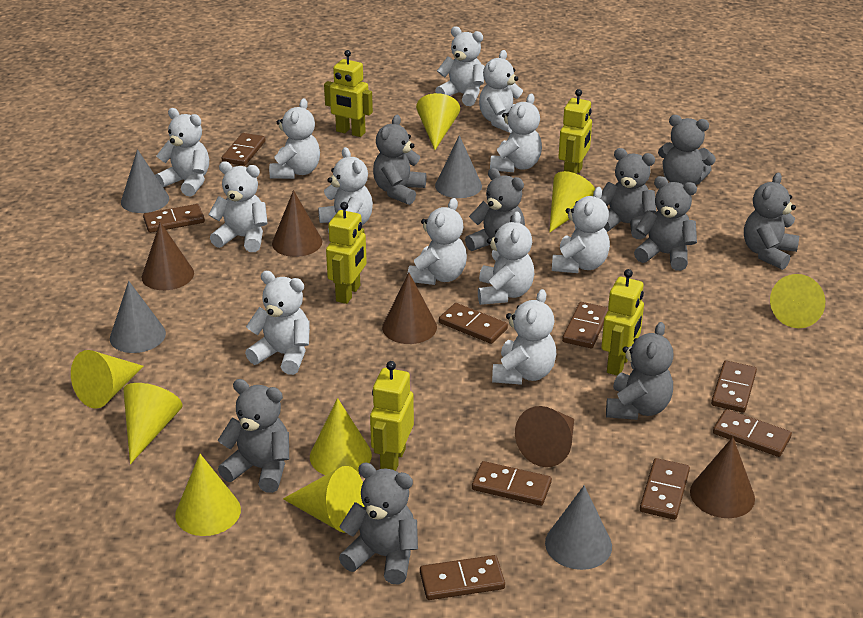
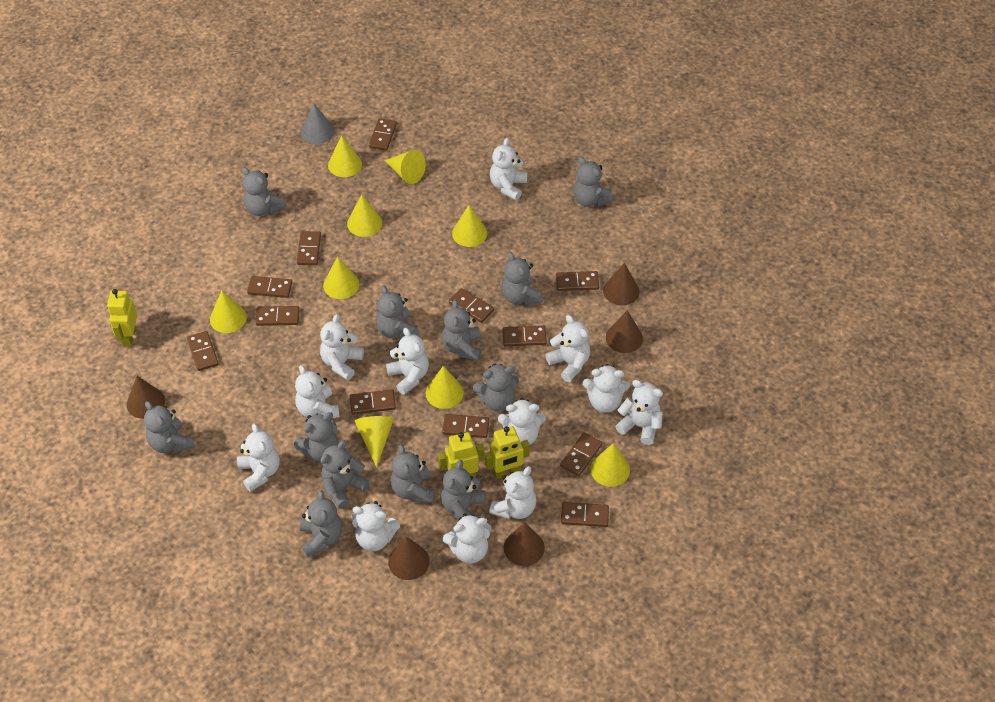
brown domino: [143,204,205,233] [222,133,265,166] [420,555,505,600] [439,303,508,344] [472,461,552,506] [562,302,608,348] [640,458,690,520] [711,361,757,413] [713,409,792,457] = 9 -> [187,331,219,371] [247,276,292,298] [255,306,300,326] [297,231,321,265] [350,389,396,415] [369,118,397,151] [442,414,489,438] [449,288,494,323] [502,325,547,346] [556,271,599,291] [560,433,602,476] [561,502,609,527] = 12
grey cone: [110,281,166,353] [121,149,169,213] [435,135,482,198] [545,485,612,570] = 4 -> [301,103,334,144] = 1
grey teddy bear: [218,379,289,493] [339,463,418,584] [373,115,426,205] [465,168,525,251] [600,148,656,239] [606,322,674,420] [634,176,697,271] [658,115,716,185] [744,173,799,270] = 9 -> [144,401,194,453] [242,167,286,216] [294,412,339,462] [300,490,342,557] [320,440,369,509] [376,286,418,340] [390,445,434,502] [441,460,485,520] [442,300,481,361] [473,363,519,412] [501,252,543,306] [573,157,614,207] = 12
yellow cone: [71,350,144,409] [123,383,183,464] [175,454,241,536] [283,466,365,533] [310,398,372,475] [416,93,460,150] [549,171,595,233] [770,274,825,328] = 8 -> [210,290,247,333] [323,257,359,299] [328,135,362,177] [347,194,382,237] [355,416,394,467] [385,150,426,184] [426,366,464,409] [452,205,487,247] [590,443,630,487] = 9
yellow robot: [324,50,373,137] [326,202,367,304] [370,361,414,471] [558,89,592,174] [601,269,644,375] = 5 -> [107,289,137,346] [438,432,484,477] [485,426,530,479] = 3

